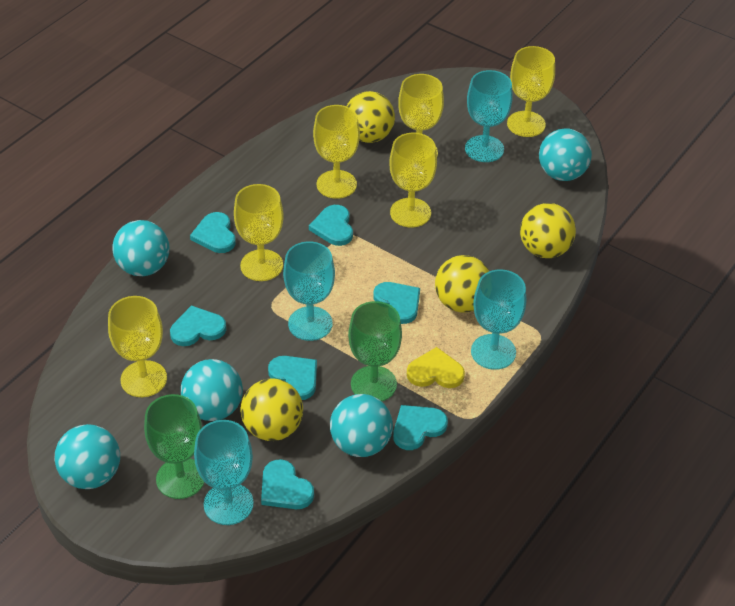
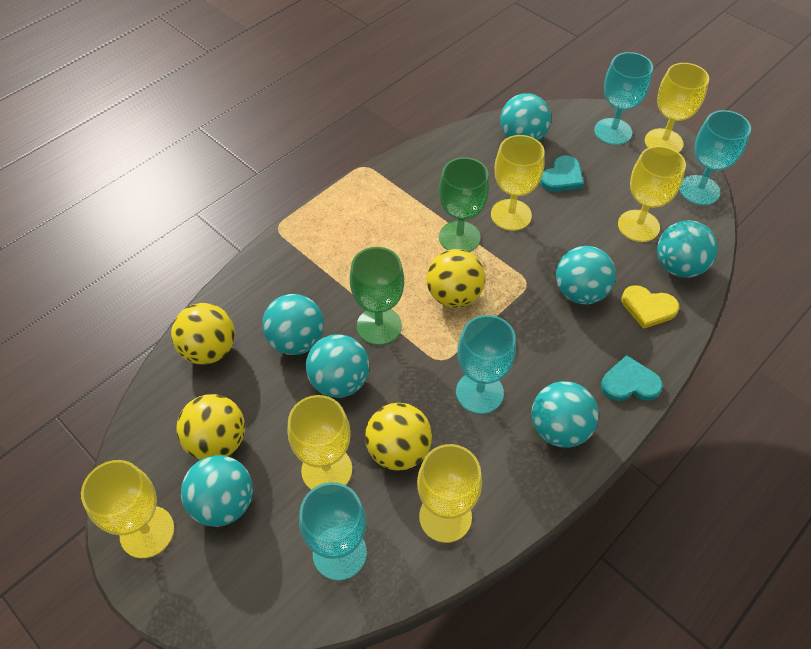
turquoise ball: [54,424,120,489] [112,220,170,276] [181,359,243,421] [330,394,393,457] [539,129,592,181] = 5 -> [181,455,253,527] [262,294,324,355] [306,334,369,398] [500,93,551,141] [531,381,599,448] [556,246,616,304] [657,220,718,278] = 7
turquoise heart: [170,305,226,346] [190,212,236,253] [261,459,314,509] [268,356,317,400] [309,205,353,246] [373,282,420,324] [393,405,448,450] = 7 -> [540,155,584,192] [601,355,663,401] = 2

